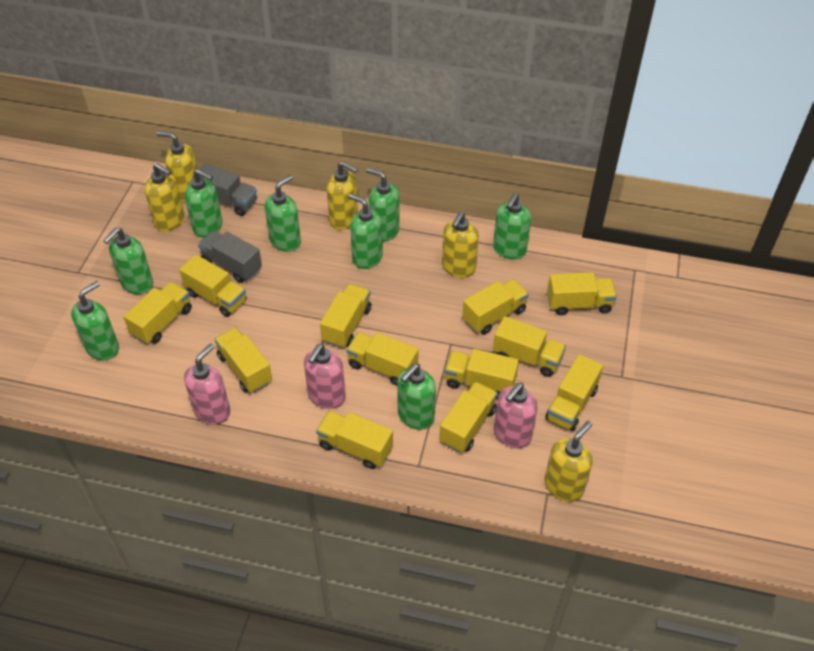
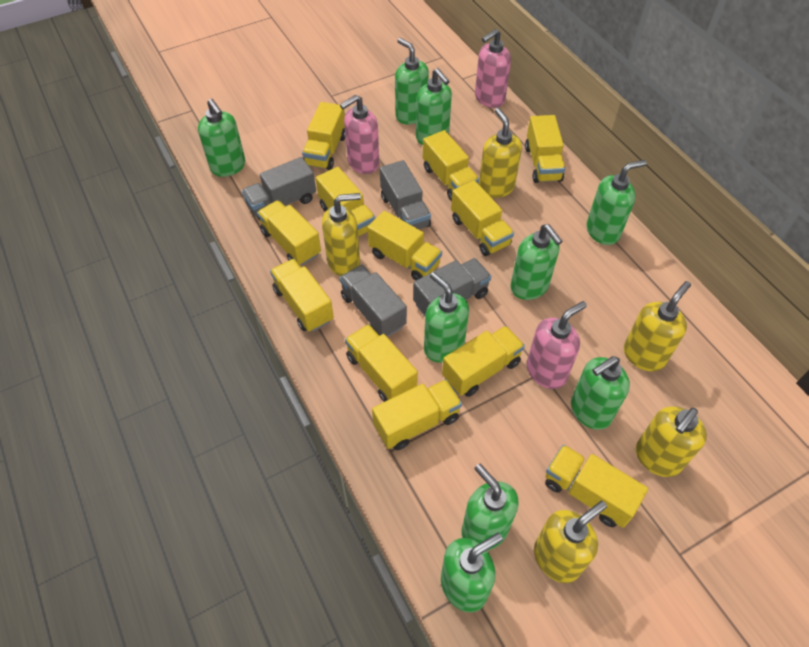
green soap dispenser: [71,281,119,361] [103,227,153,294] [185,169,223,238] [264,175,301,252] [348,193,383,269] [366,168,399,242] [397,364,436,430] [493,193,531,260] = 8 -> [198,99,245,177] [395,38,429,124] [416,68,452,145] [424,272,469,363] [441,533,503,612] [462,463,519,551] [511,224,563,300] [571,356,630,430] [586,160,647,245] = 9
grey truck: [193,163,257,216] [198,231,262,283] = 2 -> [242,157,316,220] [340,265,407,337] [380,160,431,229] [413,258,491,316] = 4

